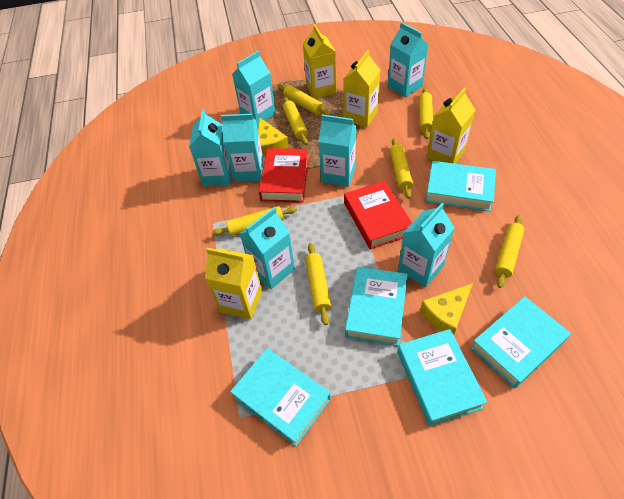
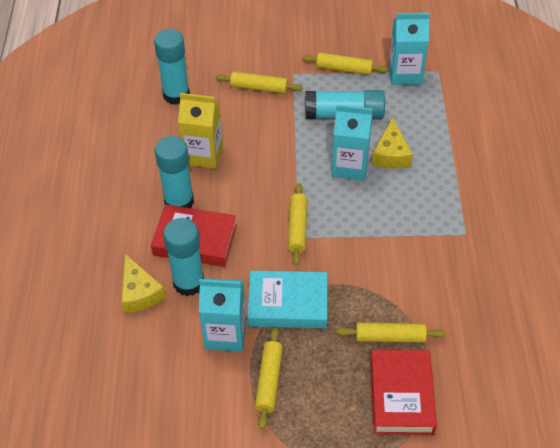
turquoise book: [230,348,331,446] [345,267,408,346] [397,329,488,426] [426,161,496,211] [471,296,571,389] = 5 -> [247,271,327,328] = 1
turquoise carton: [189,109,232,186] [221,114,264,182] [232,51,276,126] [239,207,295,289] [318,114,356,187] [388,22,429,97] [398,203,455,287] = 7 -> [199,278,246,352] [332,105,373,181] [389,13,430,85] = 3
turquoise glue stick: none = 0 -> [154,29,190,105] [155,136,194,208] [163,218,204,296] [305,90,385,119] = 4
yellow carton: [205,248,262,320] [303,24,337,99] [343,50,380,127] [427,87,475,164] = 4 -> [178,93,223,169] = 1
yellow rolling pin: [212,206,297,236] [277,84,331,116] [283,97,308,145] [305,243,331,325] [390,138,413,199] [419,88,433,139] [495,215,525,288] = 7 -> [216,72,303,94] [255,327,283,429] [288,183,307,265] [302,53,388,75] [336,322,446,343] = 5

